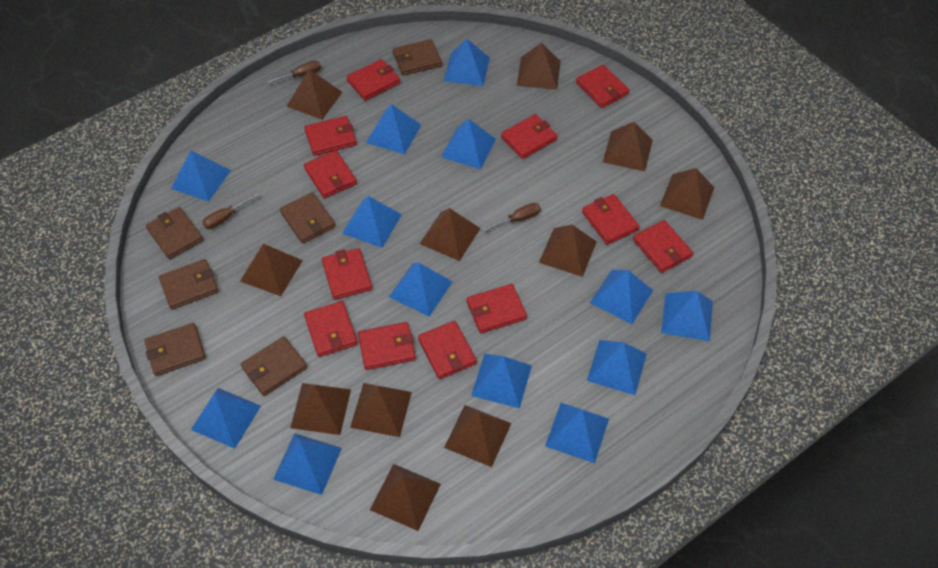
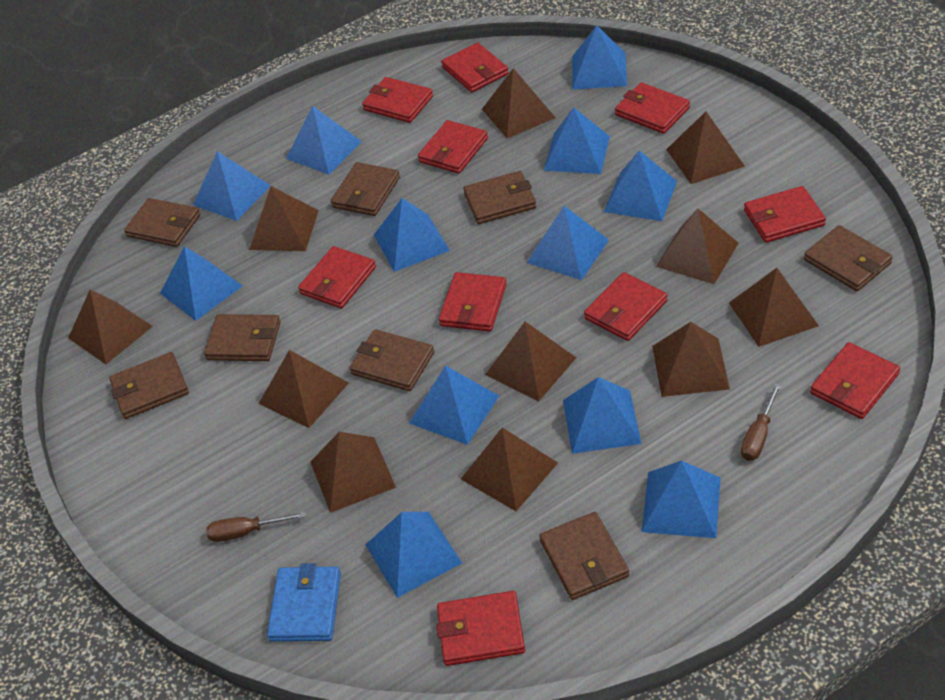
blue pyramid: [171,151,231,202] [191,388,261,449] [273,433,342,495] [342,196,402,248] [366,104,421,155] [389,263,452,317] [441,118,496,169] [444,39,490,86] [471,354,532,408] [545,403,609,463] [587,340,647,395] [590,270,653,324] [661,291,713,341] = 13 -> [160,246,242,321] [193,151,271,221] [286,106,362,175] [365,512,462,598] [374,198,450,272] [409,365,499,445] [527,206,609,280] [544,107,610,174] [563,377,642,454] [572,25,627,90] [604,150,677,221] [642,461,721,538] = 12
blue wallet: none = 0 -> [267,563,341,642] = 1
brown screwdriver: [202,193,259,229] [266,61,321,84] [483,203,541,232] = 3 -> [206,512,306,542] [741,383,781,461] = 2
brown wallet: [145,323,206,376] [146,207,203,259] [159,259,219,310] [241,336,307,396] [280,192,336,244] [393,39,442,76] = 6 -> [109,352,189,419] [124,198,200,247] [204,314,280,361] [331,162,400,216] [350,329,434,391] [463,171,536,224] [539,512,629,600] [804,225,893,291] = 8
red wallet: [304,116,357,156] [304,150,357,198] [304,301,358,357] [322,248,372,300] [346,59,400,101] [358,322,416,370] [418,321,477,379] [467,284,527,333] [501,114,557,159] [576,65,629,108] [582,194,640,245] [633,220,693,273] = 12 -> [298,246,376,309] [362,77,433,123] [418,120,488,174] [436,591,525,666] [439,272,507,332] [441,42,509,92] [584,272,668,341] [615,83,690,134] [744,186,826,243] [810,342,900,419] = 10

